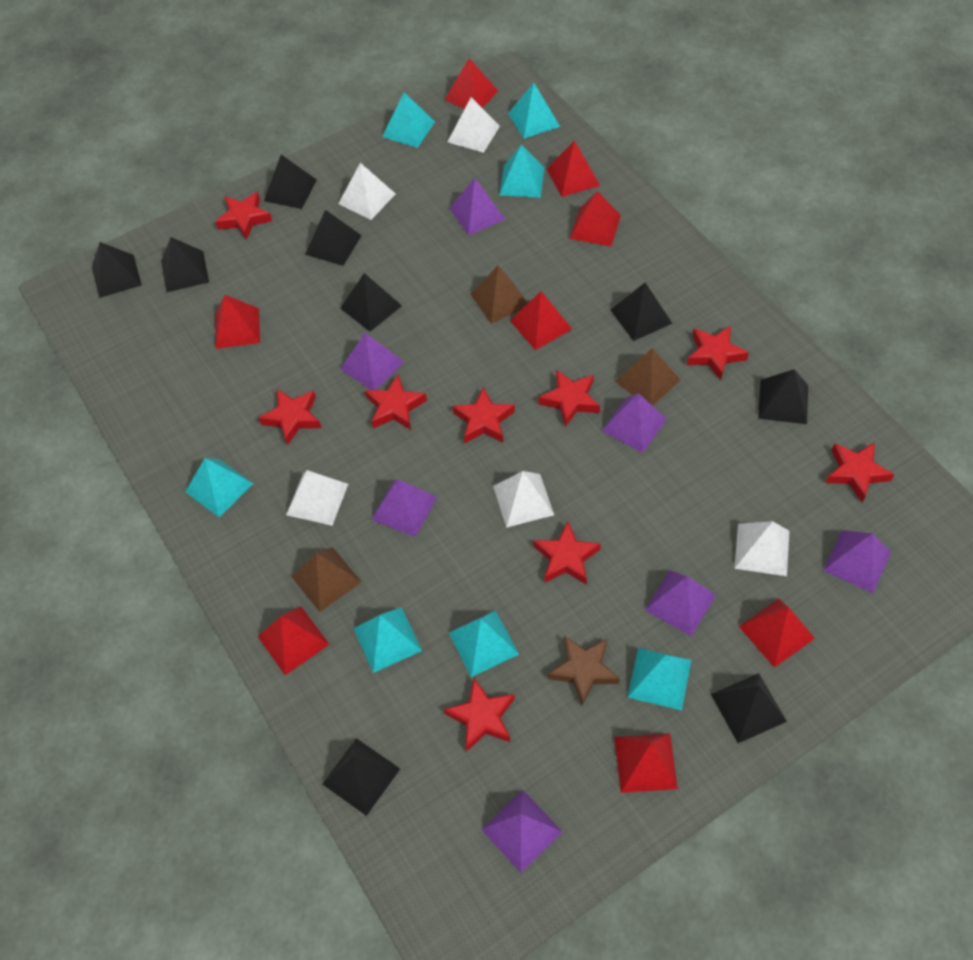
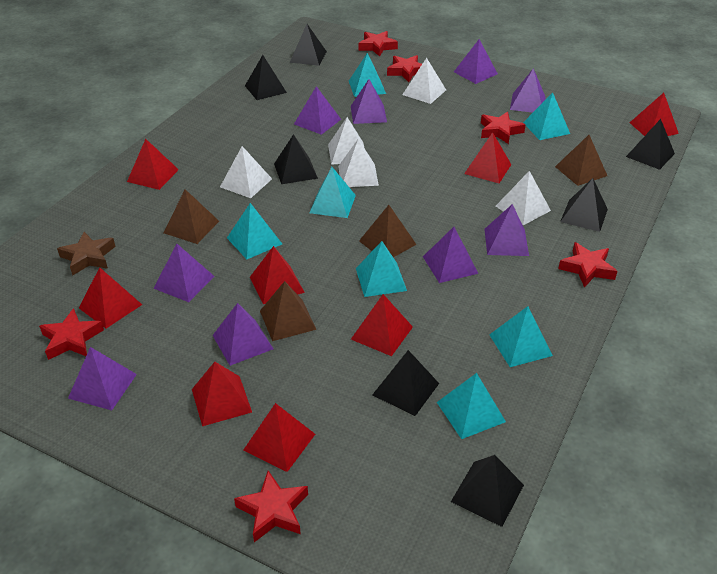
black pyramid: [92,242,142,298] [161,237,209,292] [264,155,317,209] [305,210,362,266] [322,738,400,816] [340,273,402,332] [611,282,672,341] [711,673,787,743] [758,369,808,424] = 9 -> [245,55,287,100] [274,134,318,184] [290,24,327,66] [372,350,439,416] [451,455,524,527] [560,178,608,232] [626,119,675,170] = 7
brown pyramid: [291,547,361,612] [470,266,528,324] [615,348,680,406] = 3 -> [164,189,219,244] [260,281,317,341] [359,205,417,257] [555,135,607,186] = 4
purple pyramid: [341,333,404,390] [371,479,437,537] [449,178,506,235] [481,790,563,873] [602,393,667,453] [645,570,716,636] [823,530,891,593] = 7 -> [68,347,137,410] [153,244,214,302] [213,303,273,366] [294,86,341,135] [351,79,387,124] [423,227,479,283] [454,39,498,84] [484,204,529,256] [510,68,546,113] = 9
red star: [215,191,272,240] [259,389,321,445] [365,375,427,430] [444,678,515,752] [452,387,515,443] [534,522,601,584] [538,370,600,427] [687,325,749,380] [825,442,894,502] = 9 -> [39,308,104,360] [234,471,308,542] [359,31,398,57] [387,55,422,82] [481,112,526,144] [558,242,617,288] = 6

